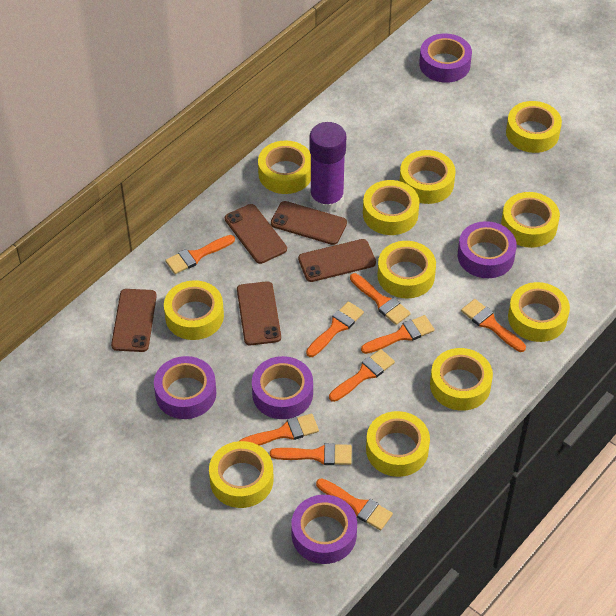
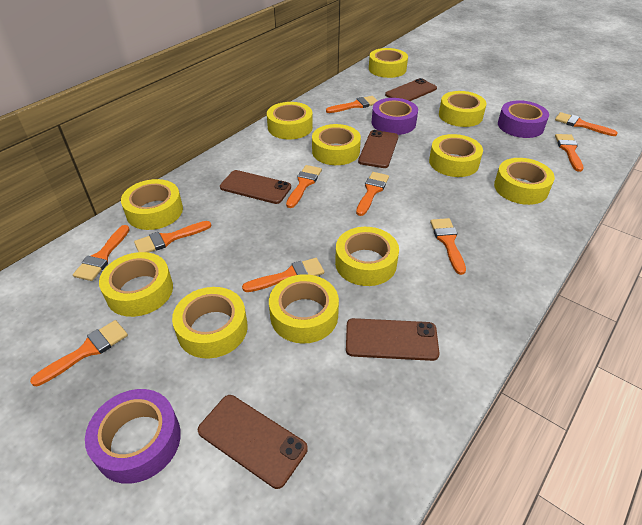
orange brush: [165,235,235,274] [239,414,319,446] [270,443,352,465] [306,301,364,357] [316,478,393,530] [329,349,395,402] [350,273,411,325] [361,315,435,354] [461,299,526,352] = 9 -> [30,320,128,386] [73,225,130,281] [134,221,211,253] [242,258,324,292] [286,165,322,208] [326,96,378,113] [356,172,389,216] [430,218,466,275] [555,112,618,136] [555,134,584,172] = 10
purple glue stick: [309,122,346,212] = 1 -> none = 0
purple tape: [154,356,216,419] [252,356,313,419] [291,495,357,564] [419,34,472,83] [458,221,517,278] = 5 -> [85,389,181,484] [372,98,418,135] [498,100,549,138] = 3

